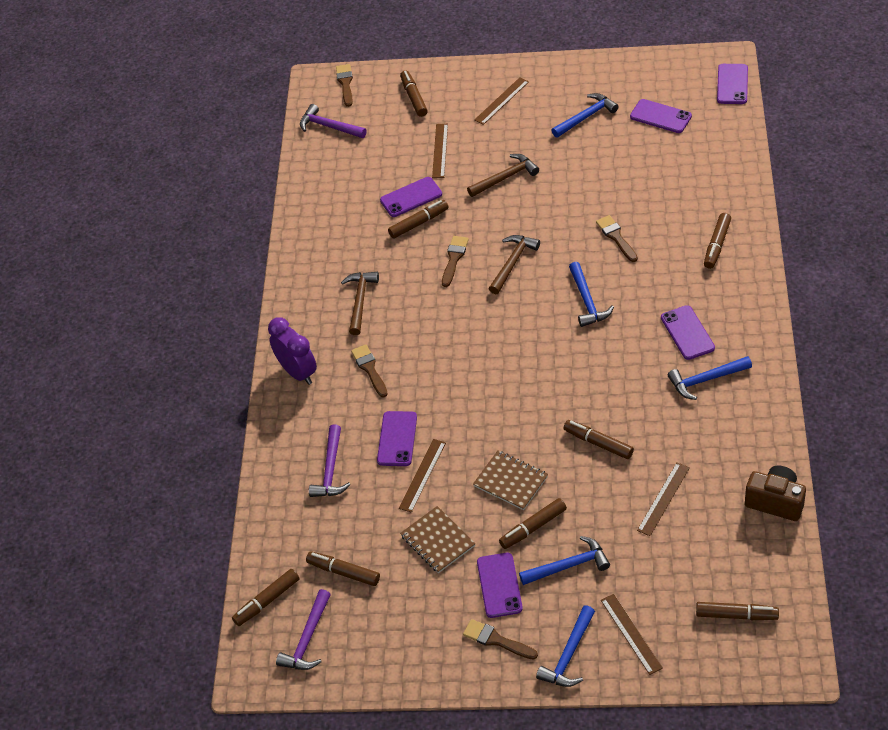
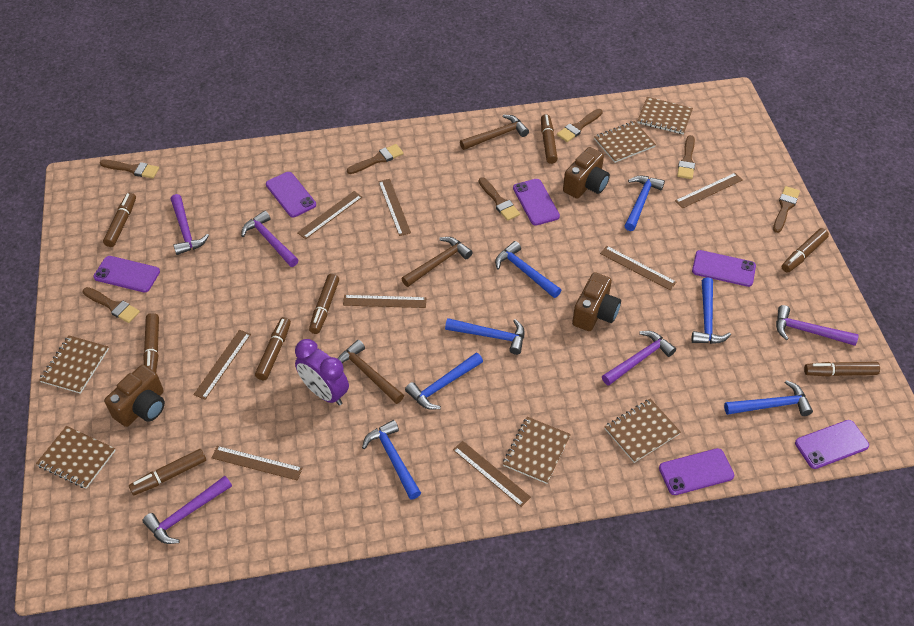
blue hammer: [519,536,610,585] [536,605,595,687] [551,93,619,138] [569,262,614,327] [668,356,752,400] = 5 -> [362,420,421,500] [405,353,483,410] [445,318,524,355] [495,241,561,298] [625,176,665,231] [691,277,731,344] [724,380,813,416] = 7
brown brush: [336,64,353,107] [351,344,388,398] [442,236,469,287] [463,619,538,660] [596,215,638,262] = 5 -> [83,287,140,323] [100,160,159,178] [347,144,404,174] [478,177,520,221] [557,109,603,142] [677,135,695,179] [773,186,800,233] = 7
brown camera: [745,465,806,521] = 1 -> [104,365,165,427] [563,147,610,199] [572,272,621,331] = 3
brown notebook: [400,506,476,573] [473,451,548,510] = 2 -> [36,426,116,489] [39,335,109,394] [503,417,571,484] [594,121,656,163] [604,399,681,463] [638,97,693,135] = 6
brown ruler: [399,439,446,513] [432,124,448,178] [474,77,529,125] [601,594,663,675] [637,463,690,536] = 5 -> [193,330,251,400] [211,446,303,480] [297,191,362,239] [343,295,426,308] [378,179,411,236] [453,441,531,507] [600,246,676,290] [675,173,743,209] = 8
purple hammer: [276,589,331,670] [300,104,367,138] [309,425,351,497] = 3 -> [142,476,232,544] [171,194,209,255] [241,211,298,267] [602,331,676,386] [776,305,859,346] = 5

